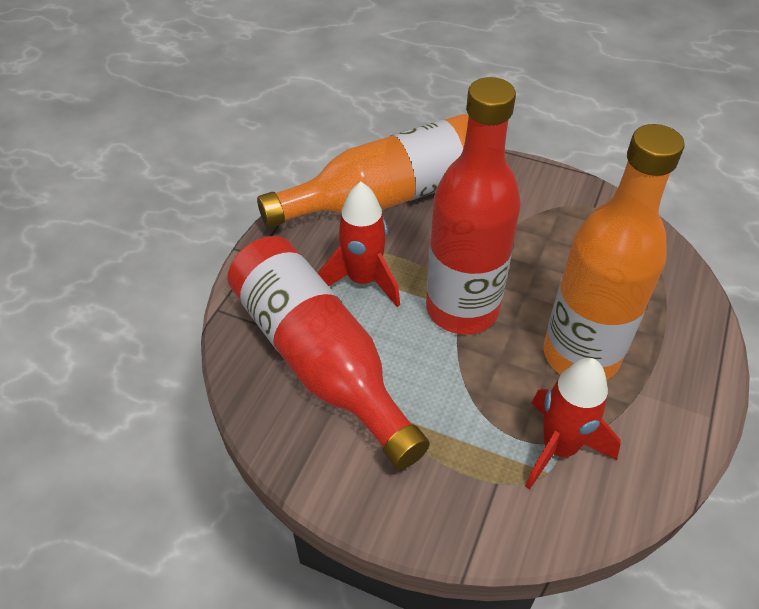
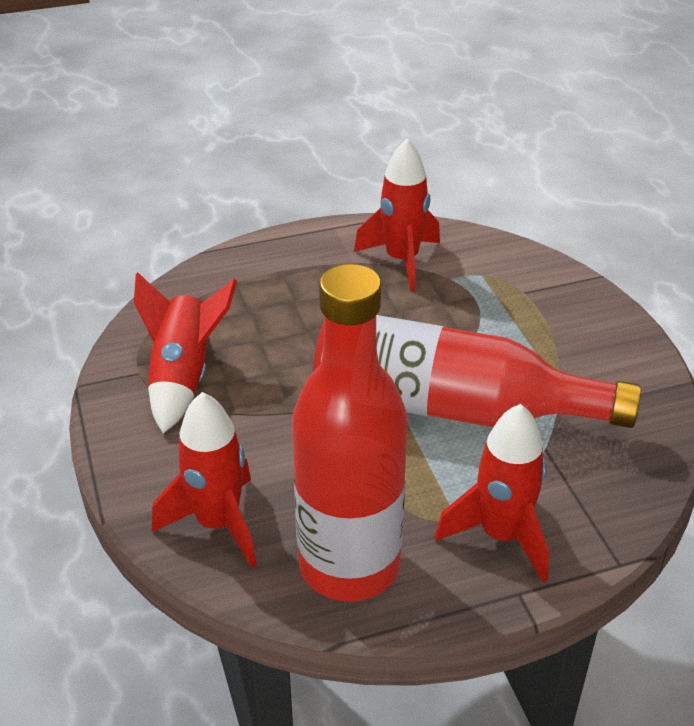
orange bottle: [257,114,469,228] [543,124,685,380] = 2 -> none = 0
red rocket: [318,182,400,307] [525,358,620,490] = 2 -> [134,272,237,433] [152,392,257,568] [354,139,440,292] [435,404,549,582] = 4

